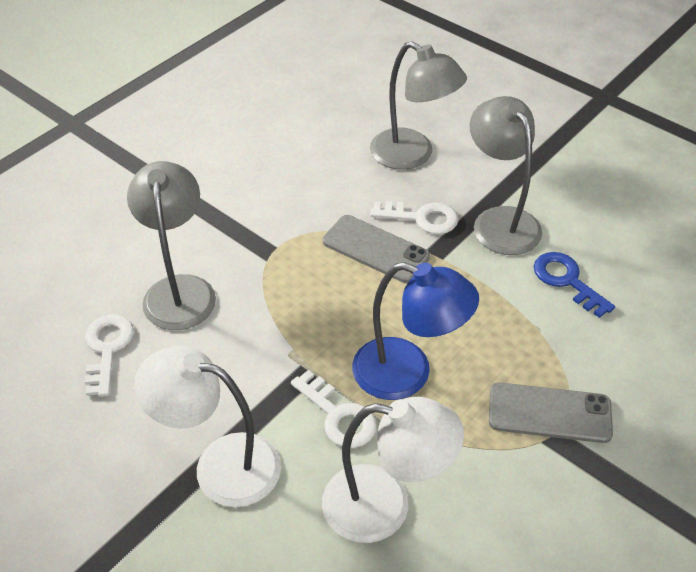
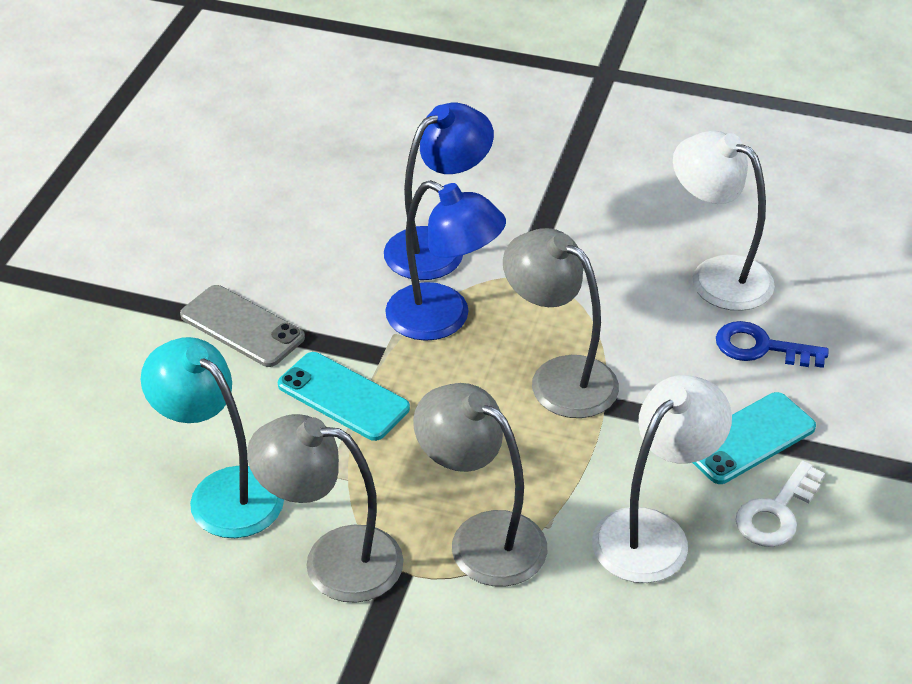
blue lamp: [352,262,479,400] = 1 -> [384,103,494,280] [385,180,506,341] = 2
grey phone: [323,215,430,283] [489,382,613,443] = 2 -> [180,285,305,367] = 1
turquoise lamp: none = 0 -> [141,337,284,538] = 1
turquoise phone: none = 0 -> [278,352,410,441] [693,392,816,484] = 2
white key: [85,314,134,397] [291,370,377,448] [370,201,459,234] = 3 -> [736,461,825,547] = 1

